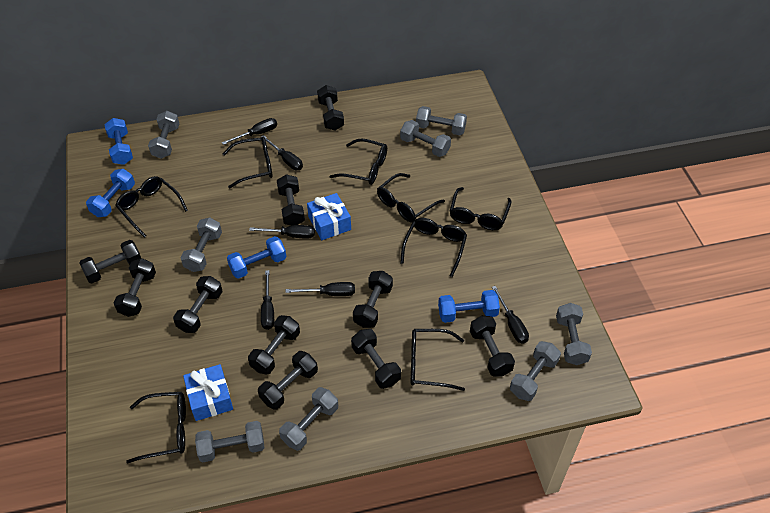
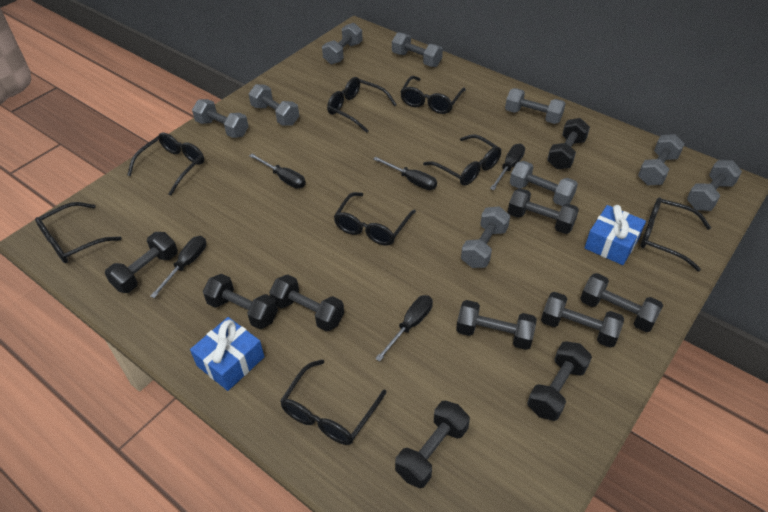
black screwdriver: [222,118,277,145] [249,225,315,239] [261,135,303,170] [261,270,274,330] [286,282,355,296] [492,286,529,343] = 6 -> [150,236,206,298] [249,154,306,189] [373,157,437,190] [375,295,433,362] [490,144,525,190] = 5
blue dumbbell: [86,169,135,217] [104,118,133,165] [227,236,286,279] [438,290,500,323] = 4 -> none = 0
grey dumbbell: [148,111,179,159] [180,218,222,272] [195,421,264,462] [279,387,338,451] [400,120,451,157] [416,106,467,135] [510,341,561,401] [556,303,592,365] = 8 -> [192,99,249,138] [249,84,299,126] [322,23,363,64] [392,32,443,67] [461,206,510,268] [505,88,566,124] [510,161,578,206] [638,134,684,185] [687,160,742,211] = 9

